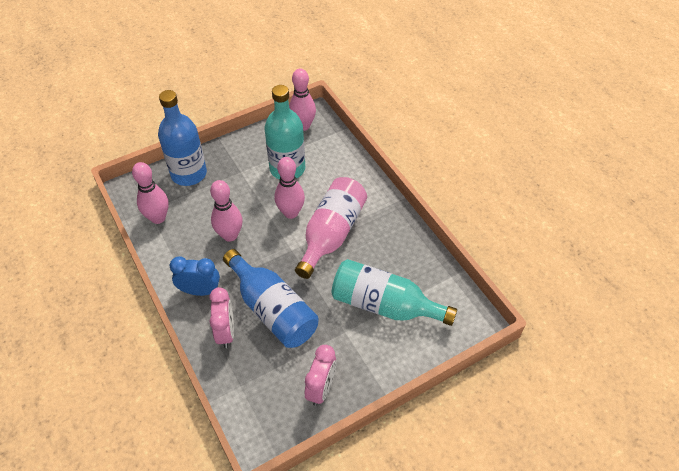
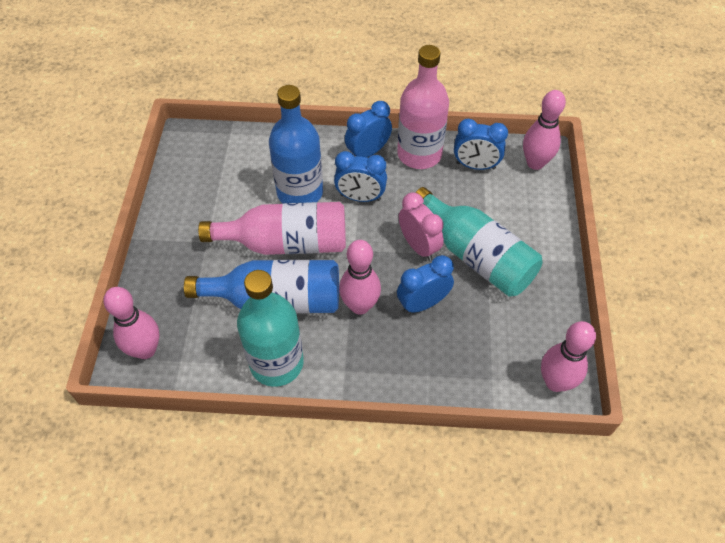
blue clock: [170,256,220,296] = 1 -> [334,151,387,202] [345,101,392,157] [397,255,454,313] [454,119,508,170] = 4
pink bottle: [295,177,367,279] = 1 -> [198,202,346,255] [397,45,449,169] = 2
pink clock: [210,287,234,348] [305,345,336,406] = 2 -> [399,192,444,261] = 1

